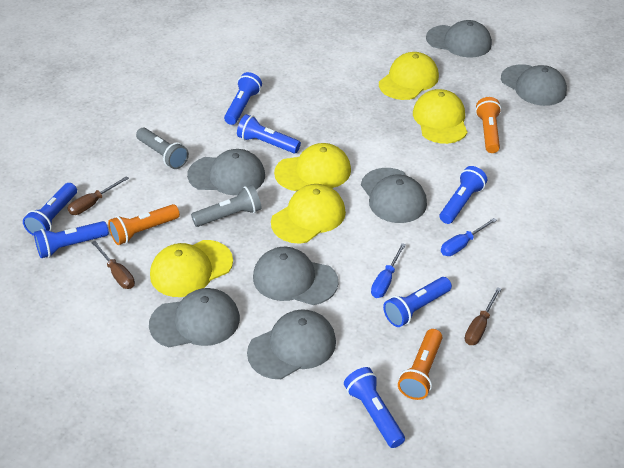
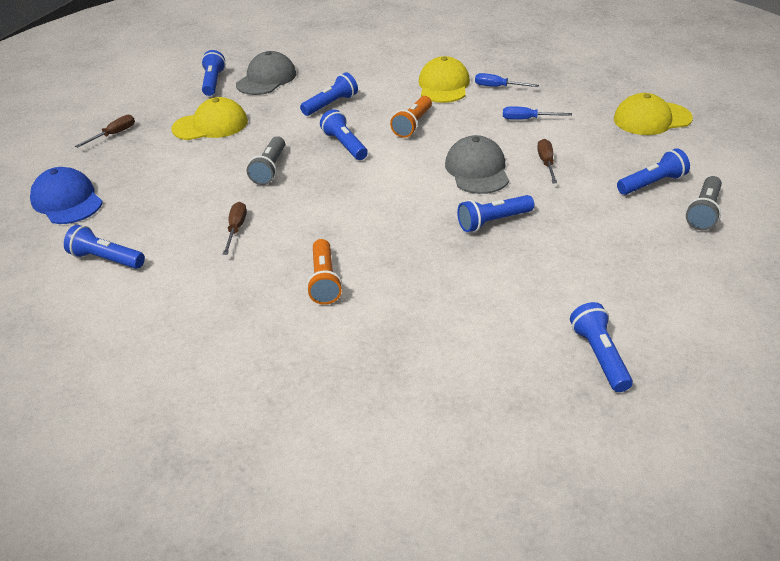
blue cap: none = 0 -> [30,167,103,224] = 1
grey cap: [149,288,240,347] [187,149,265,195] [247,309,336,379] [253,247,339,305] [361,168,427,223] [426,20,492,57] [501,64,567,106] = 7 -> [236,51,296,95] [445,135,509,194] = 2
orange flashlight: [108,204,180,245] [398,329,442,400] [475,97,501,153] = 3 -> [306,239,342,305] [390,96,432,138] = 2
yellow cap: [150,240,233,297] [271,184,346,244] [274,143,351,191] [379,52,439,100] [413,89,467,144] = 5 -> [171,97,248,140] [419,56,470,103] [614,93,693,135] = 3

